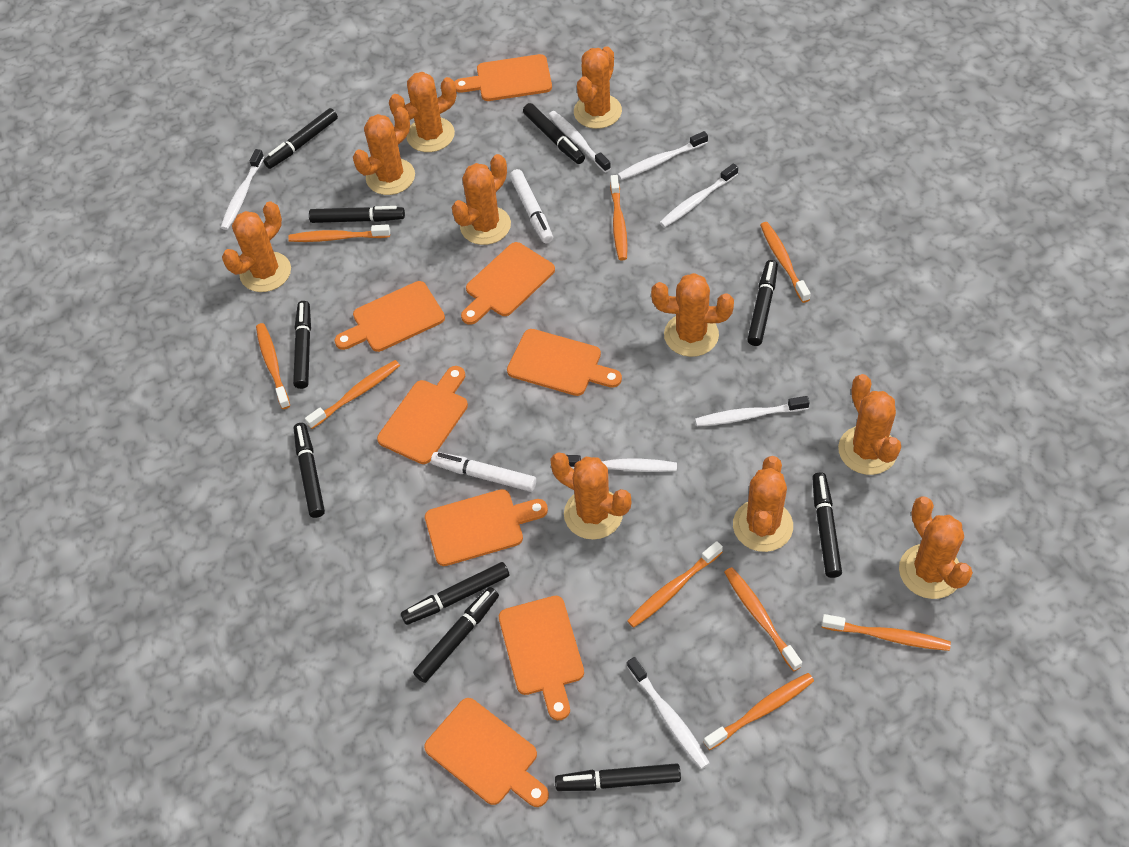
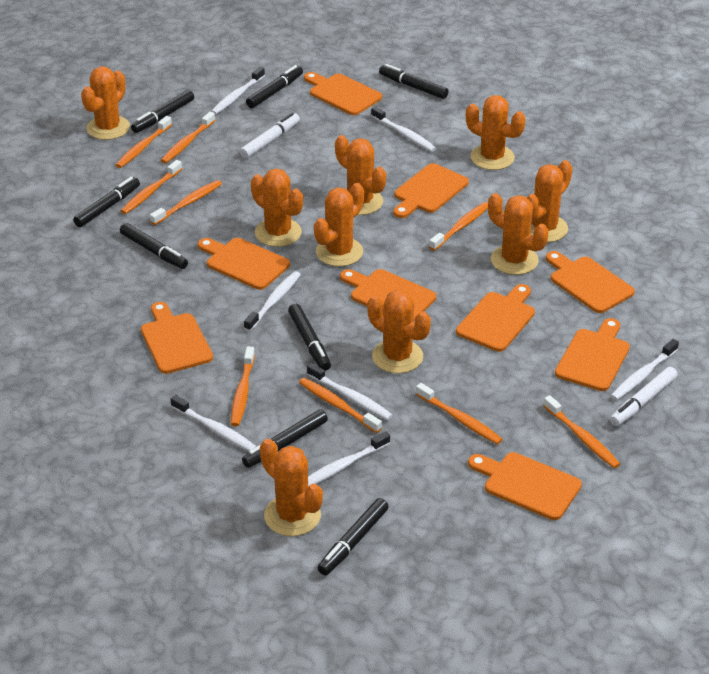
black marker: [263,108,338,169] [293,301,311,389] [293,423,325,518] [309,206,405,223] [401,562,509,625] [413,587,499,683] [523,103,585,164] [555,763,681,791] [747,260,778,346] [812,472,842,578] = 10 -> [73,177,140,227] [120,223,188,269] [131,90,194,133] [242,410,328,468] [246,65,303,108] [288,304,331,371] [318,498,389,575] [379,64,449,99] = 8
orange cactus: [222,201,291,292] [353,107,415,195] [389,72,457,152] [452,154,511,245] [550,453,631,540] [574,46,622,129] [651,273,734,357] [733,456,793,552] [838,374,901,475] [899,496,973,599] = 10 -> [81,66,130,140] [251,168,303,247] [260,439,323,536] [314,183,364,267] [335,135,386,215] [367,290,431,373] [466,95,526,170] [488,193,549,275] [527,160,572,242] = 9
orange cutting board: [334,281,445,352] [377,366,468,464] [424,698,549,807] [425,489,548,566] [454,54,552,101] [461,242,555,325] [499,596,584,720] [507,329,622,396] = 8 -> [141,302,213,374] [198,238,290,290] [304,72,382,115] [340,269,436,321] [393,163,469,218] [456,284,535,352] [468,452,582,520] [546,251,635,313] [555,318,630,391] = 9

